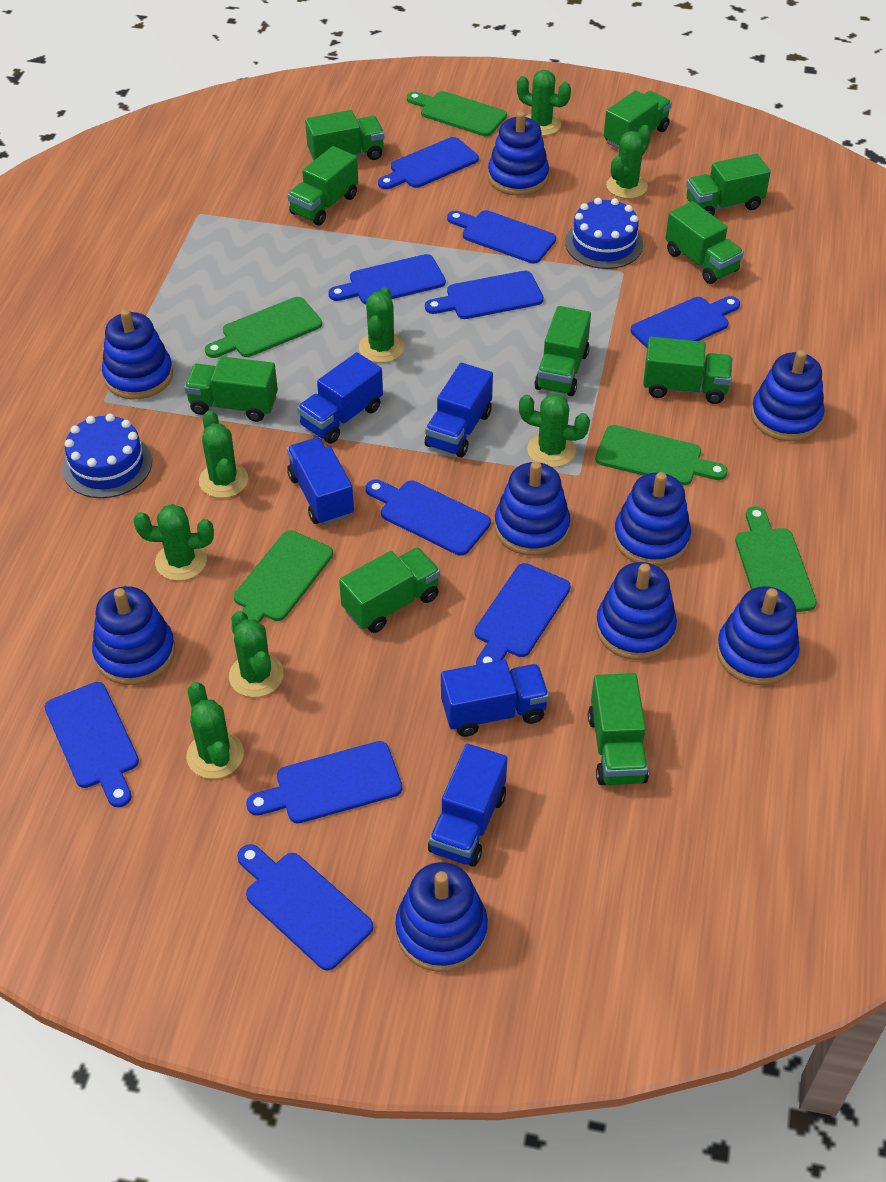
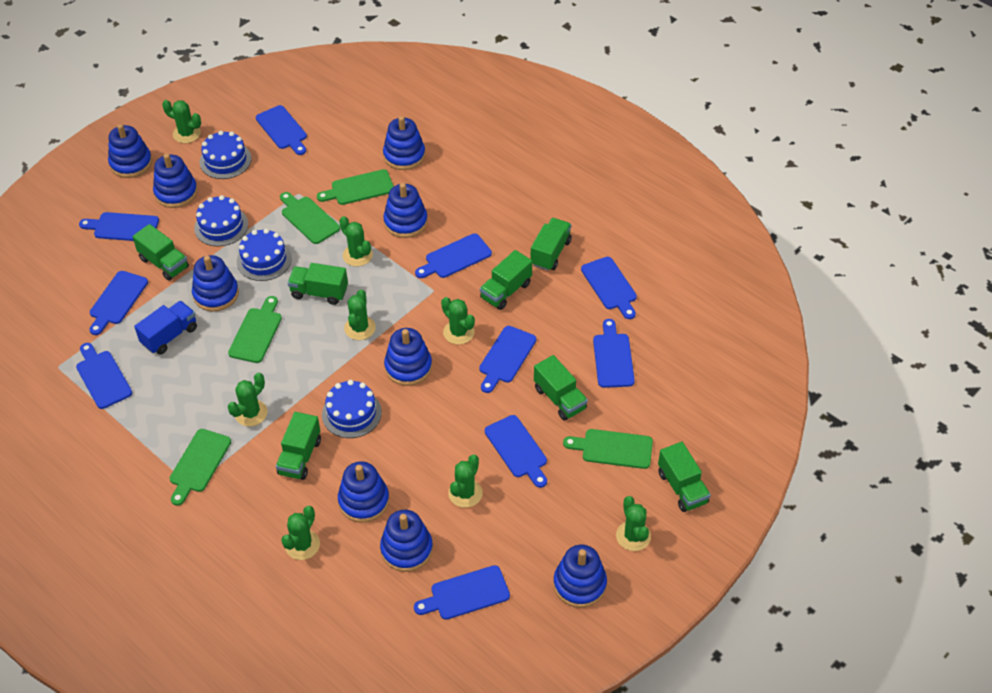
blue cake: [62,414,152,498] [565,198,643,269] = 2 -> [194,195,248,246] [200,131,252,179] [237,229,292,281] [322,380,382,438] = 4
blue truck: [287,437,354,525] [297,352,383,444] [425,363,493,458] [428,744,507,867] [441,660,549,737] = 5 -> [134,301,197,355] = 1
green truck: [184,356,278,422] [288,146,358,225] [305,110,384,161] [339,547,440,633] [534,306,591,396] [588,673,649,785] [604,90,672,149] [643,337,732,404] [665,201,744,284] [686,154,771,216] = 10 -> [132,224,189,281] [276,412,321,480] [288,263,348,305] [480,250,532,310] [531,218,572,271] [534,355,588,421] [658,442,711,512] = 7

